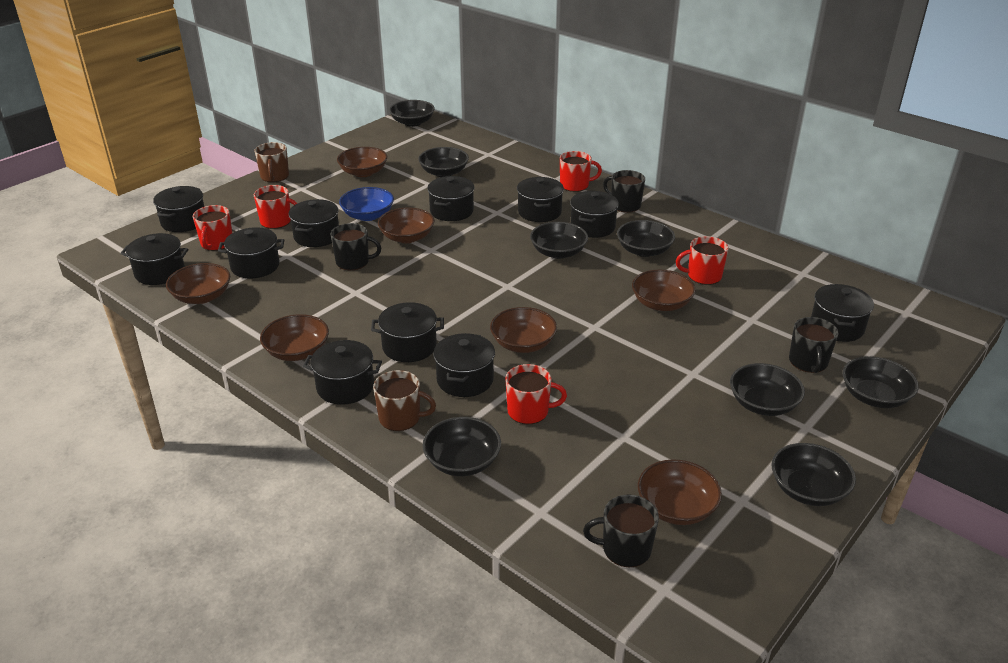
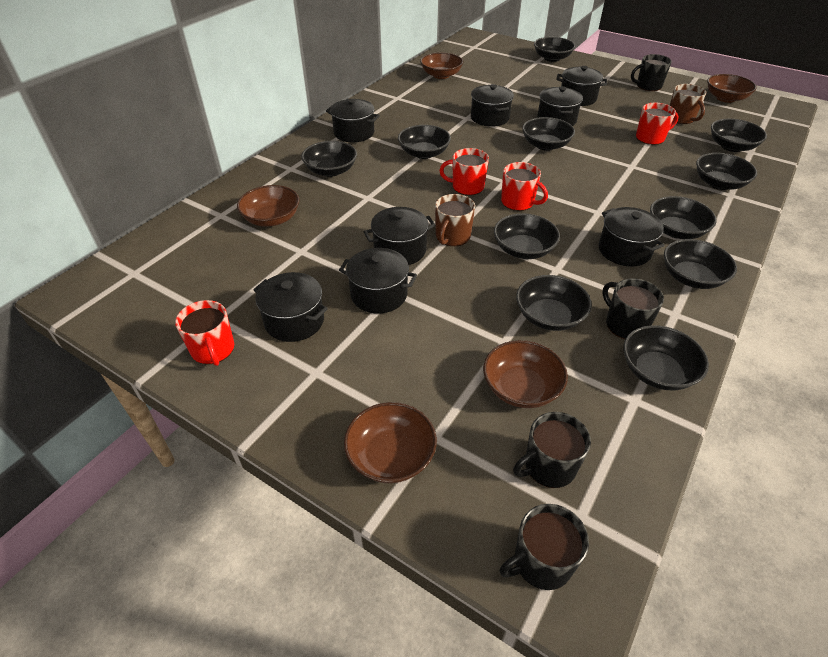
black bowl: [389,100,435,127] [418,147,469,177] [422,417,501,476] [530,222,588,259] [617,220,675,257] [730,363,805,416] [771,443,856,506] [843,356,919,408] = 8 -> [301,141,357,177] [398,125,451,159] [494,213,560,259] [516,275,592,331] [522,117,575,151] [534,37,575,62] [623,325,709,390] [650,196,717,239] [664,239,737,289] [696,153,757,190] [711,119,767,152] = 11
black pot: [120,233,188,285] [153,186,204,232] [218,227,284,279] [289,199,339,247] [303,340,382,405] [371,302,444,362] [427,176,475,221] [434,333,495,397] [517,177,564,222] [570,191,619,238] [811,284,874,342] = 11 -> [253,272,328,342] [326,99,380,142] [339,248,417,313] [364,207,435,265] [471,84,514,127] [537,86,583,126] [556,66,608,106] [599,207,664,266] = 8
blue bowl: [339,187,394,221] = 1 -> none = 0
brown bowl: [166,263,230,304] [260,314,329,361] [337,147,387,177] [378,208,434,243] [490,307,557,353] [632,270,696,311] [638,459,722,525] = 7 -> [237,185,299,227] [344,402,437,483] [420,52,463,79] [483,340,568,408] [707,74,757,103] = 5
red mug: [193,205,232,251] [254,185,297,229] [505,364,567,424] [560,151,602,192] [676,236,729,285] = 5 -> [175,300,234,366] [439,148,489,195] [501,162,548,211] [636,103,678,145] = 4

